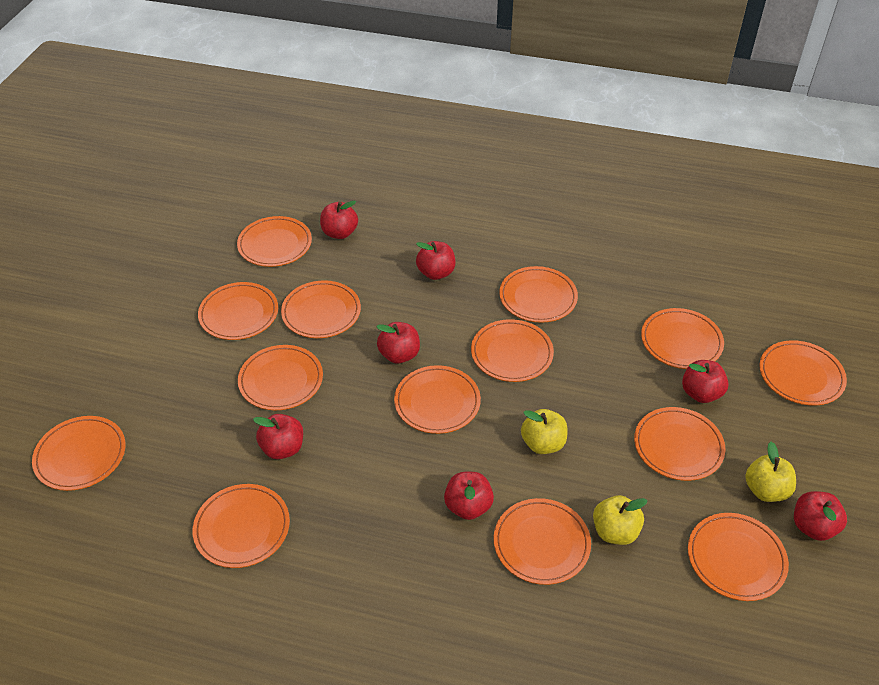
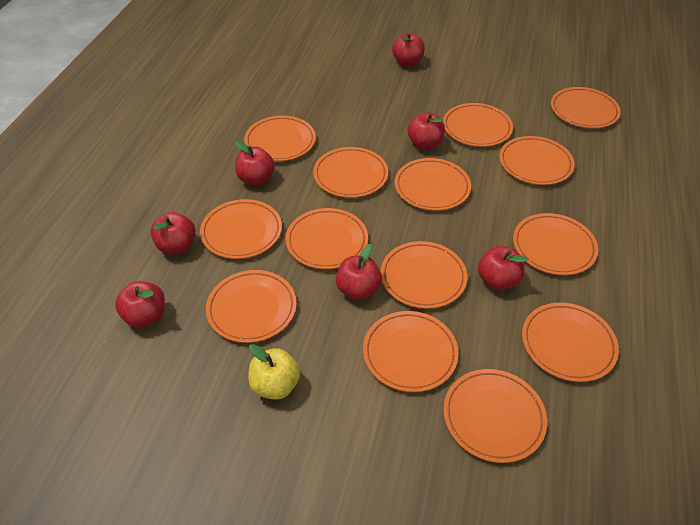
yellow apple: [521,409,567,454] [593,495,648,545] [745,442,796,502] = 3 -> [248,344,300,400] = 1

